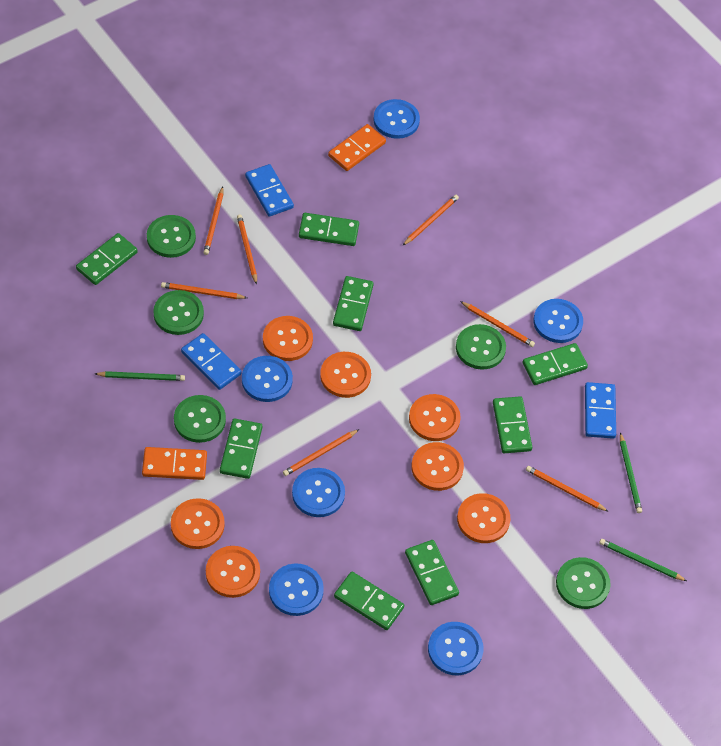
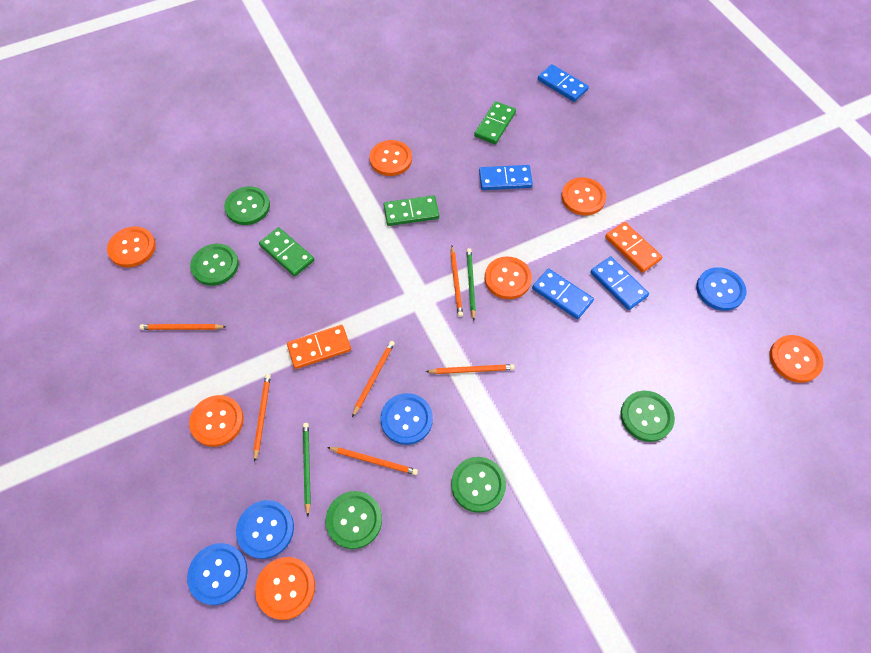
blue button: [242,356,293,402] [269,564,324,616] [292,468,345,517] [373,99,420,139] [428,622,483,675] [533,299,583,343] = 6 -> [187,543,248,605] [236,500,294,559] [380,393,433,445] [696,267,746,311] = 4
blue domino: [181,333,241,390] [245,164,294,217] [585,382,616,439] = 3 -> [479,165,533,190] [532,269,594,319] [538,64,589,102] [590,256,649,310] = 4
green domino: [76,233,138,285] [220,419,262,479] [299,213,359,246] [333,276,374,331] [334,572,404,630] [405,540,459,605] [493,396,532,453] [523,343,588,385] = 8 -> [259,227,314,276] [383,195,439,226] [474,101,516,144] = 3
green pencil: [95,371,185,381] [599,539,687,581] [620,432,642,513] = 3 -> [303,423,311,516] [466,248,476,320] = 2
orange pencil: [161,282,247,299] [203,187,223,255] [237,215,257,285] [283,429,359,476] [403,195,459,245] [460,301,535,347] [526,466,609,512] = 7 -> [140,324,226,330] [253,374,271,462] [327,447,418,475] [352,341,395,417] [426,364,515,374] [450,246,463,317] = 6

